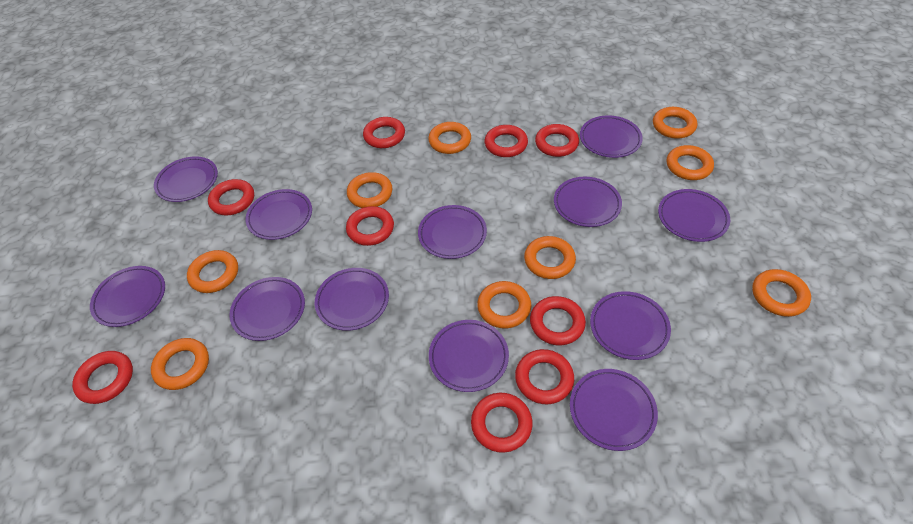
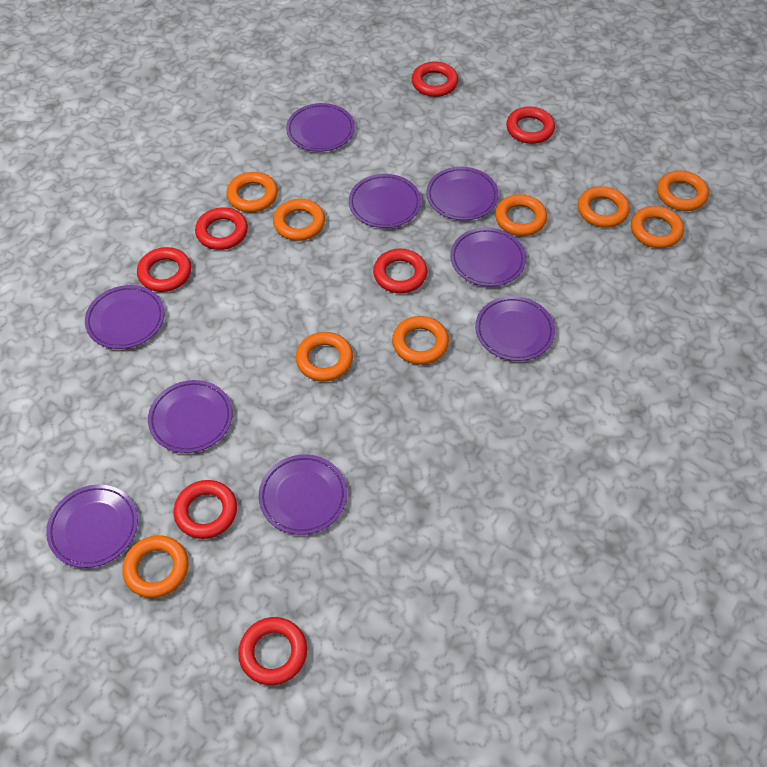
purple plate: [90,266,165,327] [154,156,218,202] [230,277,305,341] [245,189,312,240] [315,268,389,331] [418,205,487,259] [429,320,509,392] [554,177,622,227] [570,369,658,451] [580,115,643,158] [590,291,671,360] [658,189,730,242] = 12 -> [46,485,138,568] [85,285,164,349] [148,380,233,453] [259,455,347,535] [286,103,355,152] [349,174,421,228] [426,167,499,220] [450,228,526,286] [475,296,555,361] = 9
red ring: [72,351,133,404] [208,179,254,215] [346,206,394,246] [363,117,405,148] [471,393,533,453] [485,125,528,157] [515,349,574,404] [530,296,586,345] [535,124,579,157] = 9 -> [137,247,191,292] [174,480,237,539] [195,207,248,250] [238,617,307,685] [373,249,427,293] [412,61,458,97] [506,106,555,144] = 7

